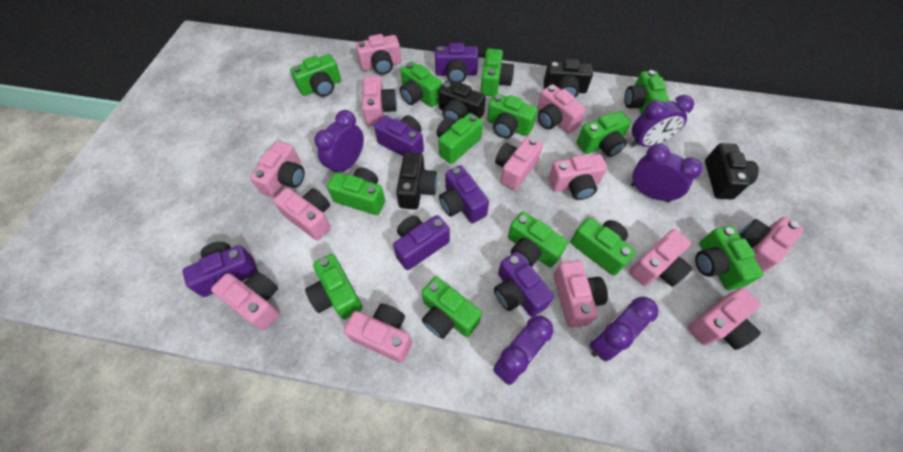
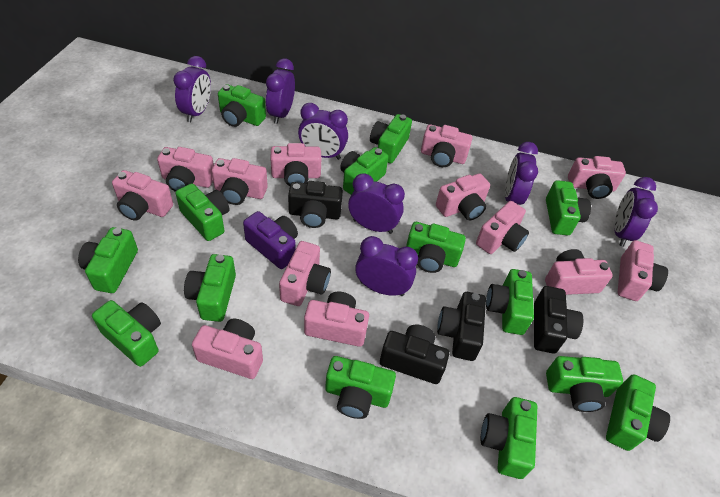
green camera: [290,54,341,97] [305,254,363,319] [327,167,385,215] [400,62,442,107] [422,277,482,339] [437,113,483,164] [480,48,514,97] [487,93,538,138] [508,212,568,267] [571,217,635,276] [577,111,631,157] [624,70,670,114] [695,226,764,290] = 13 -> [78,227,138,293] [92,300,161,367] [176,183,229,241] [184,254,236,322] [218,84,266,127] [325,356,396,419] [340,147,388,195] [370,114,412,163] [406,222,466,273] [481,397,537,479] [486,269,534,335] [546,180,591,235] [546,356,623,412] [606,374,670,451] = 14
purple camera: [183,242,258,297] [374,115,424,156] [393,215,450,270] [435,43,478,83] [439,165,489,223] [494,252,554,317] = 6 -> [243,211,298,269] = 1
purple clock: [314,110,364,173] [493,316,553,385] [589,297,659,361] [631,95,694,147] [631,144,703,203] = 5 -> [173,56,211,122] [266,59,295,124] [298,103,348,160] [348,173,405,234] [355,236,418,296] [505,142,538,205] [614,177,658,247] = 7

